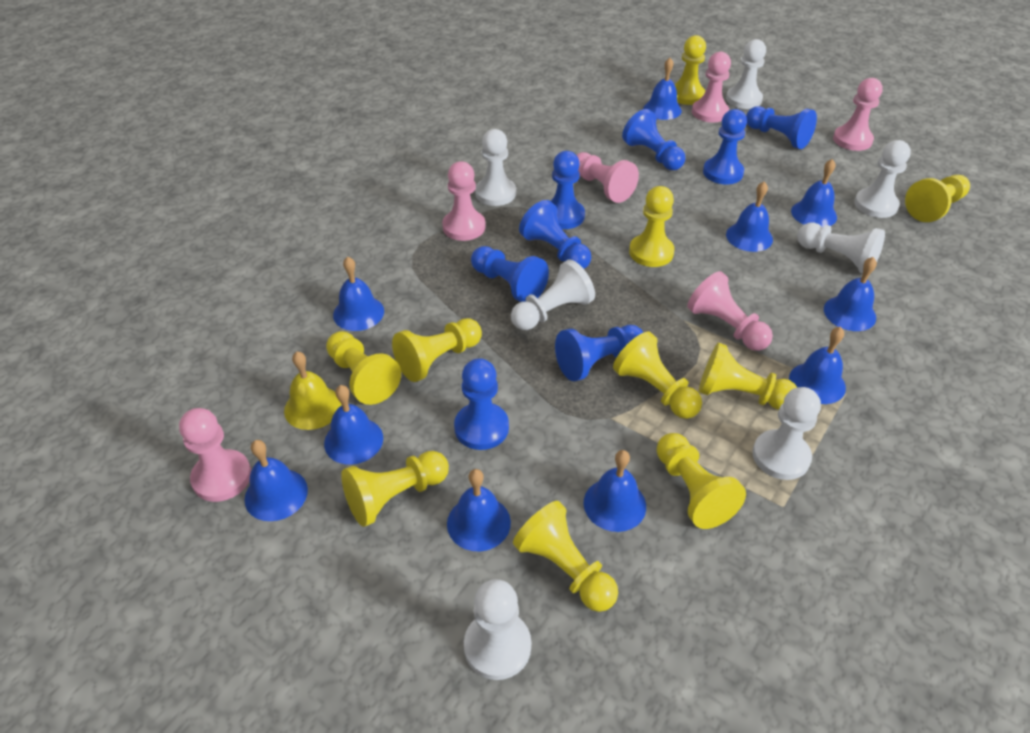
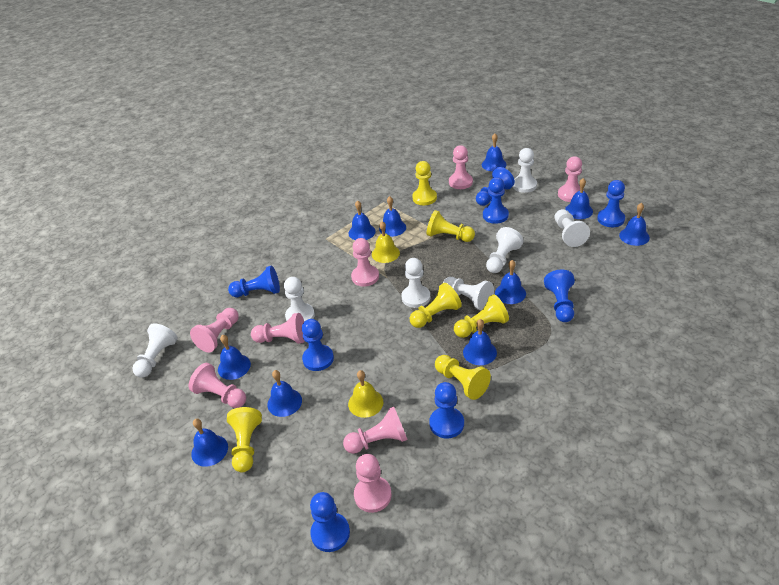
pink pawn: [179,408,251,502] [442,161,486,241] [576,152,639,203] [687,271,773,351] [692,52,731,122] [833,78,883,151] = 6 -> [189,363,246,408] [190,308,239,353] [251,313,305,344] [343,407,408,454] [351,238,379,287] [354,454,392,513] [449,145,473,189] [558,156,584,202] = 8
yellow bell: [284,351,342,430] = 1 -> [348,370,383,418] [372,221,400,263] = 2
yellow pawn: [326,331,401,405] [341,451,449,527] [392,318,482,382] [513,501,618,612] [613,331,702,419] [629,186,675,267] [657,433,746,529] [674,35,706,105] [699,342,797,410] [905,175,970,222] = 10 -> [227,407,262,472] [410,283,462,328] [412,161,437,205] [427,210,475,242] [435,355,491,400] [454,294,509,338] = 6

